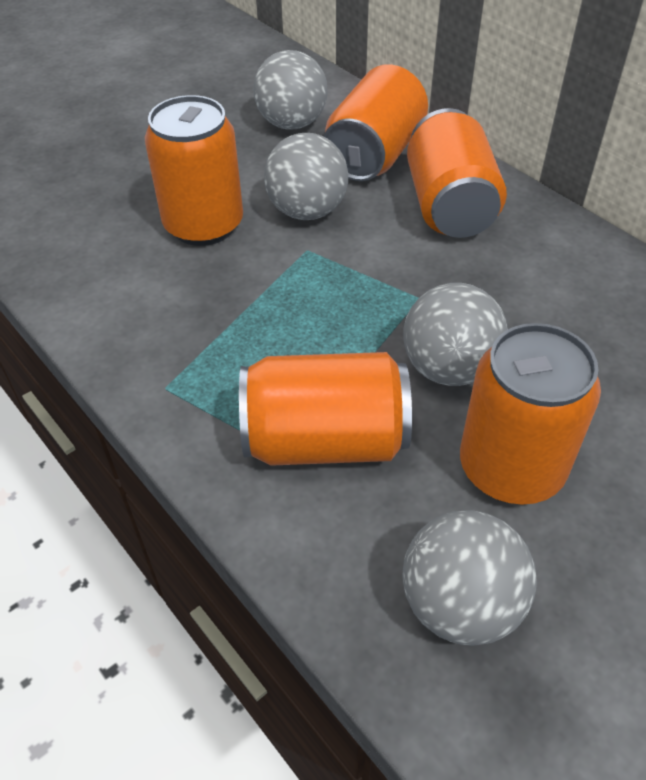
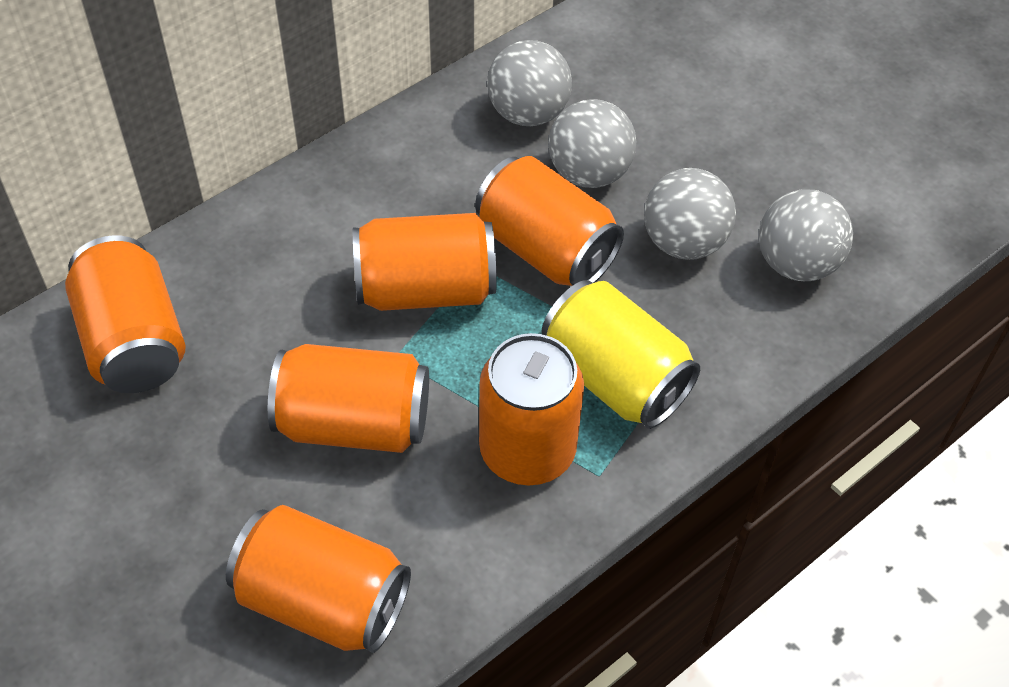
orange can: [145,95,243,246] [239,352,412,466] [324,64,428,181] [407,108,507,238] [460,323,601,505] = 5 -> [65,235,186,393] [226,505,411,653] [268,344,429,453] [353,213,497,311] [475,156,624,286] [479,333,584,485] = 6
yellow can: none = 0 -> [541,280,700,429] = 1

